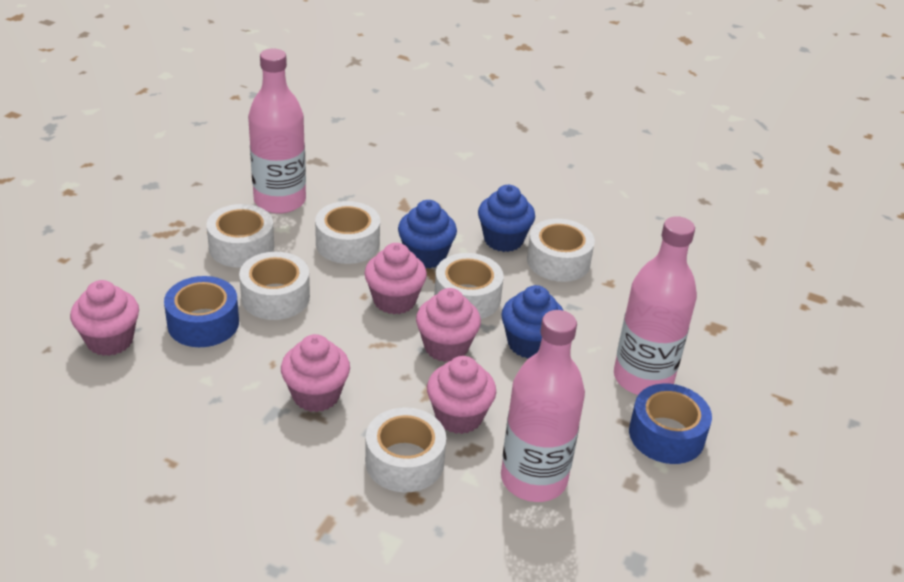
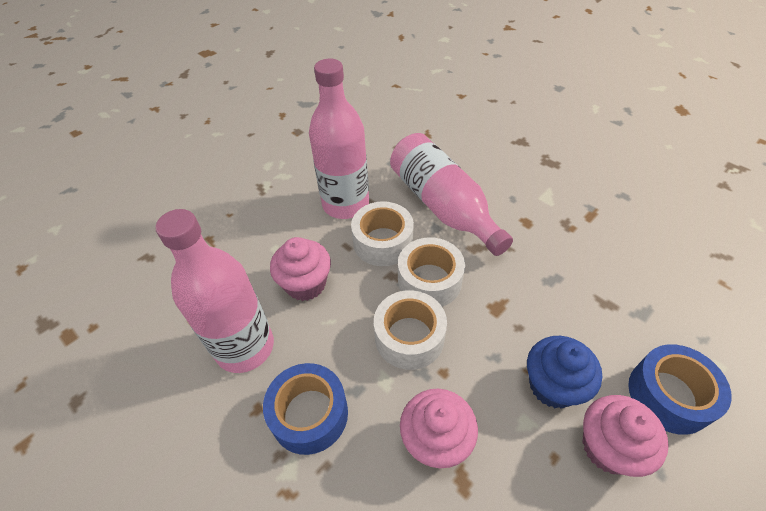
blue cupcake: [398,200,457,268] [478,185,535,252] [501,285,564,359] = 3 -> [527,336,602,408] = 1
pink cupcake: [70,280,139,356] [281,334,350,412] [364,243,427,314] [416,288,481,362] [427,356,496,434] = 5 -> [270,237,331,301] [400,389,478,468] [582,395,669,477] = 3
white tape: [206,204,274,268] [239,252,310,320] [315,201,380,264] [365,407,446,492] [434,253,504,319] [527,219,595,282] = 6 -> [351,201,414,266] [374,290,447,370] [398,237,465,306] = 3

